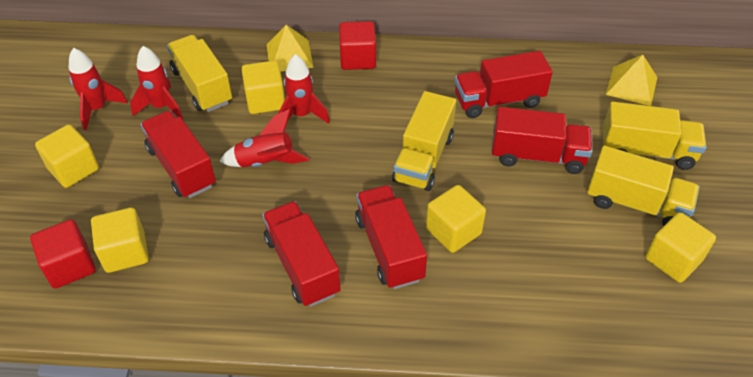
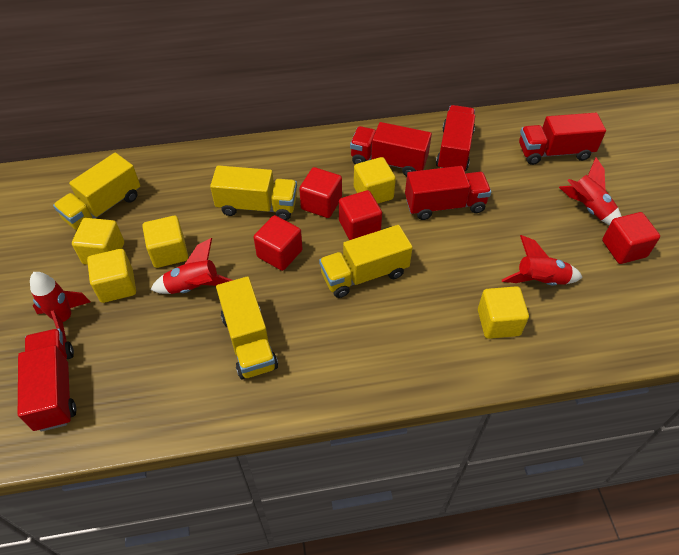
red cube: [30,219,96,289] [339,21,376,70] = 2 -> [254,215,303,271] [299,167,342,218] [339,190,382,240] [602,212,660,264] = 4
yellow pyramid: [267,25,313,72] [606,55,657,106] = 2 -> none = 0

